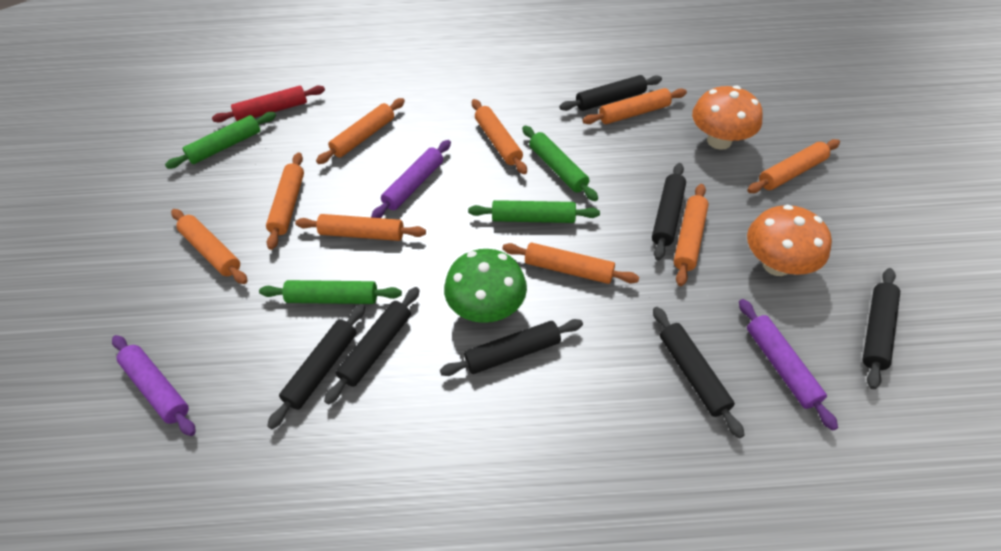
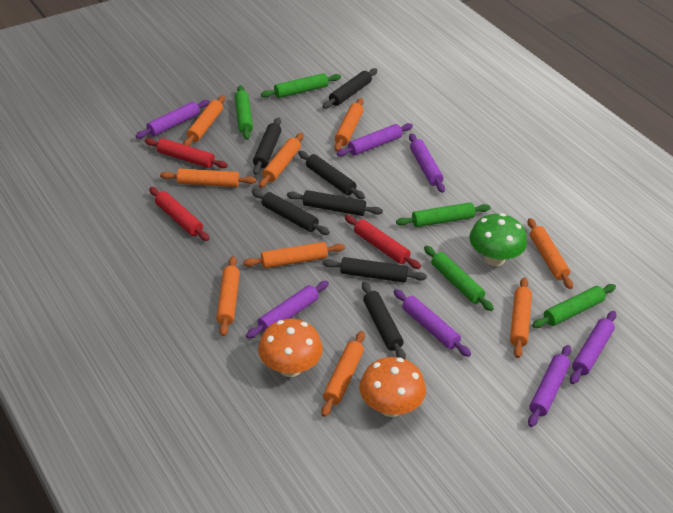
green rolling pin: [165,112,276,169] [259,280,402,304] [468,200,600,223] [522,126,598,201] = 4 -> [235,85,253,140] [261,73,341,98] [396,202,491,227] [424,246,494,311] [532,284,616,328] = 5
purple rolling pin: [112,335,196,436] [371,140,451,218] [739,299,838,430] = 3 -> [136,100,210,139] [246,281,329,339] [337,123,413,157] [394,289,471,357] [409,134,445,193] [528,345,571,427] [570,311,616,384] = 7
red rolling pin: [212,85,325,122] = 1 -> [145,138,228,168] [149,187,209,241] [345,215,421,269] = 3

